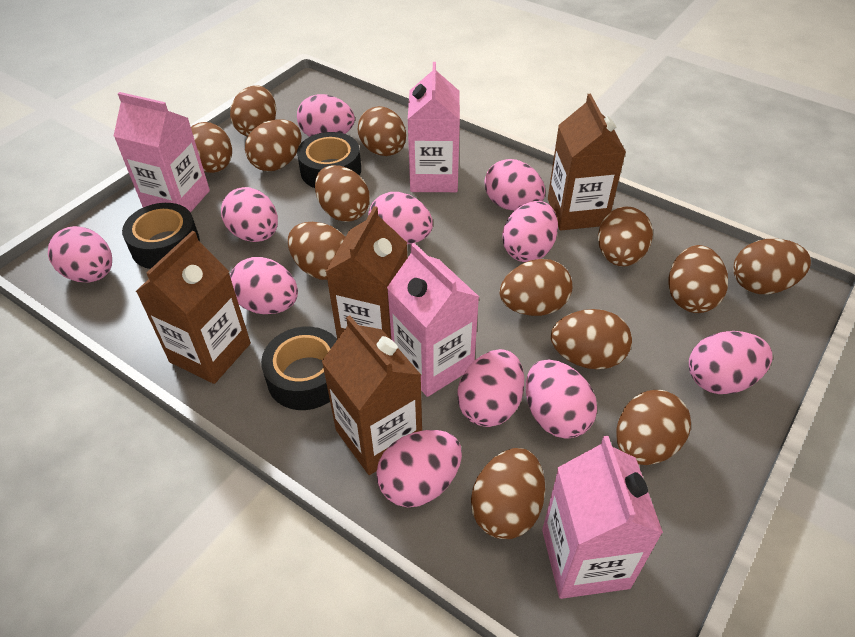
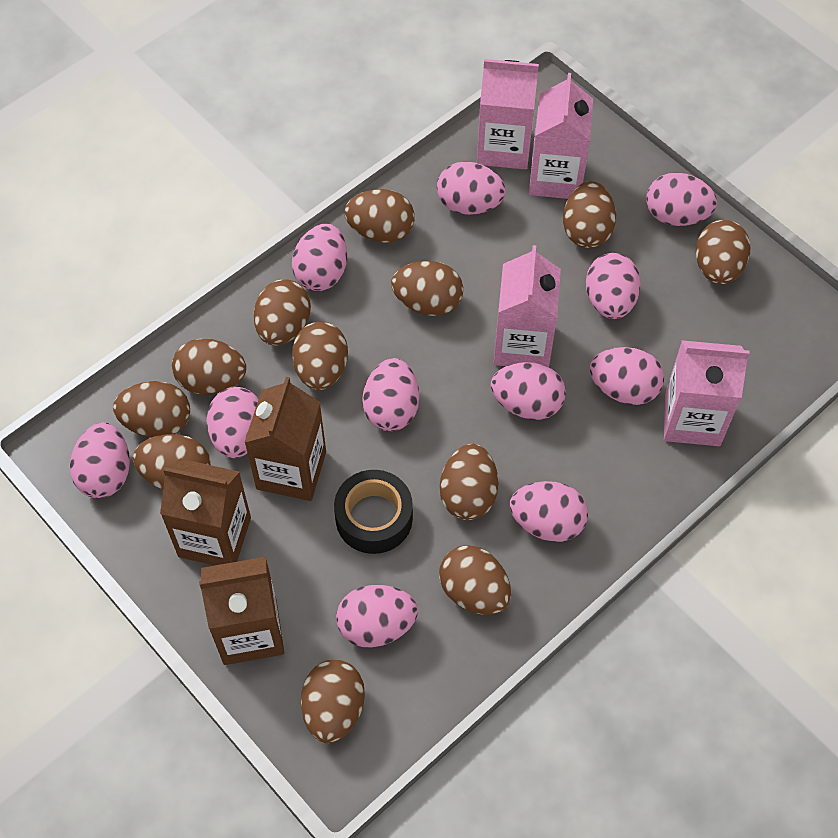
black tape: [122,203,200,269] [261,327,337,410] [297,132,361,188] = 3 -> [334,470,413,554] = 1
brown carton: [136,231,251,384] [322,315,422,475] [326,206,407,339] [548,94,626,230] = 4 -> [160,459,251,565] [199,557,284,665] [244,377,326,501] = 3
brown egg: [191,122,232,173] [230,85,276,137] [245,119,301,171] [288,222,345,280] [315,165,370,222] [357,106,406,156] [471,448,545,539] [499,259,572,316] [551,309,632,369] [598,207,653,267] [616,390,691,465] [669,245,728,313] [733,239,811,294] = 13 -> [113,381,190,438] [133,434,211,490] [172,339,246,395] [254,279,311,346] [292,321,348,390] [301,660,365,743] [344,189,415,243] [391,261,463,316] [439,545,511,615] [440,444,498,520] [563,181,616,248] [696,220,751,284] = 12

